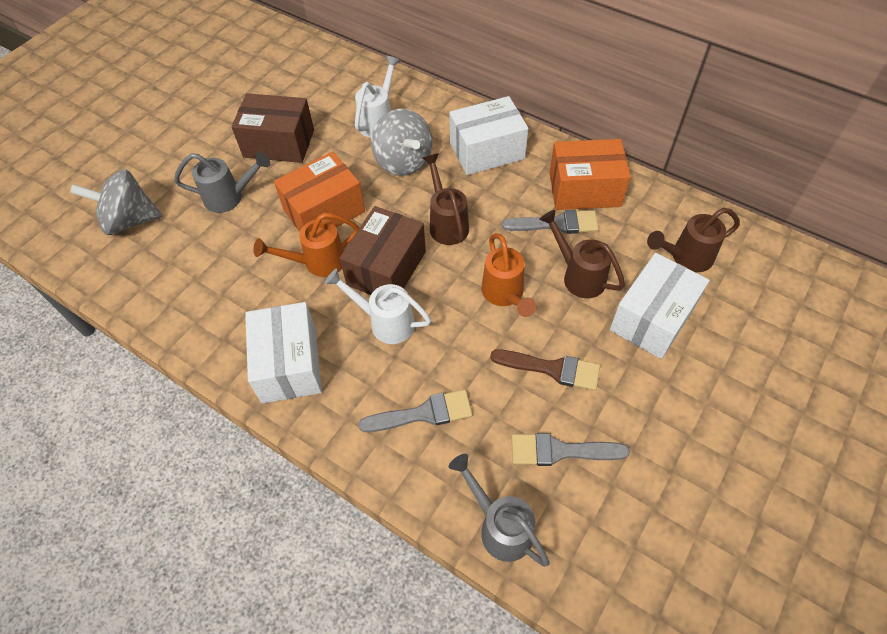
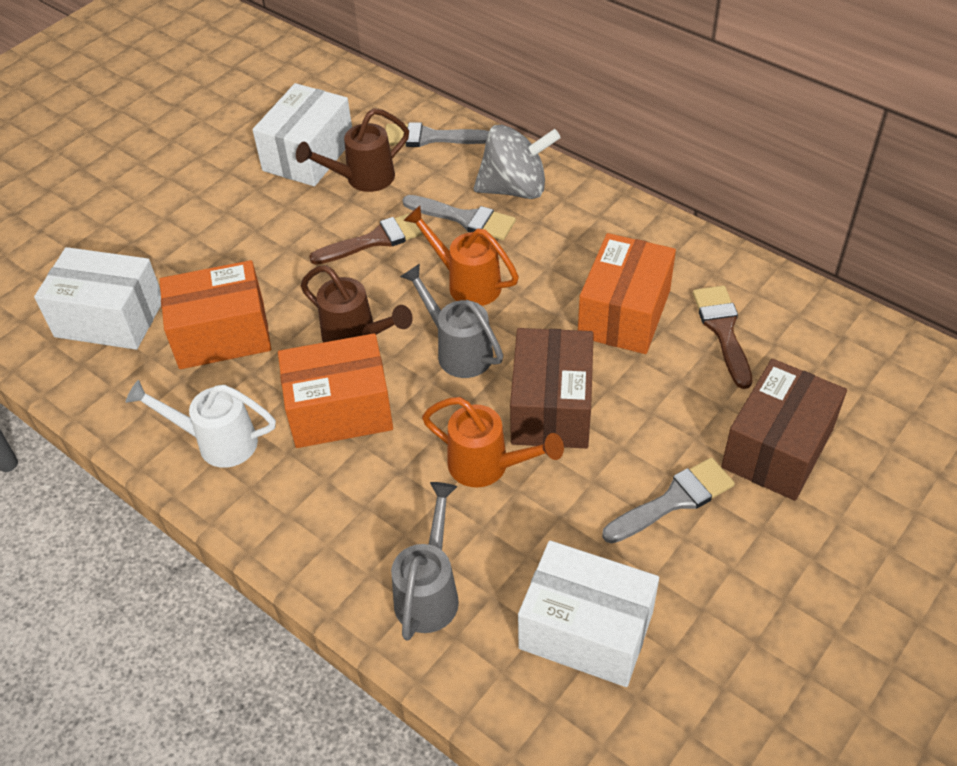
brown brush: [490,350,600,391] = 1 -> [309,213,423,265] [693,286,752,389] = 2
brown watering can: [423,153,469,245] [539,210,625,298] [647,208,740,272] = 3 -> [296,108,409,192] [301,265,413,342] = 2
grey spinning top: [70,169,162,235] [371,109,432,176] = 2 -> [474,125,561,199] = 1
orange box: [274,152,365,231] [549,139,631,210] = 2 -> [159,260,271,369] [278,333,393,448] [578,233,676,354] = 3
white watering can: [325,268,431,344] [355,55,401,138] = 2 -> [126,380,276,468] = 1

